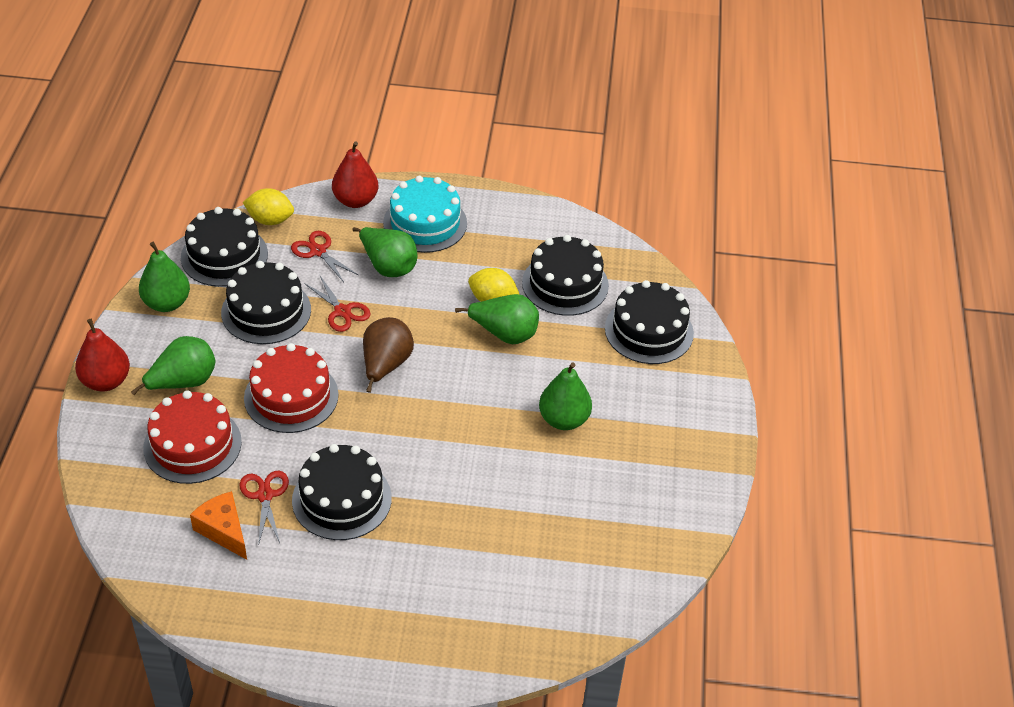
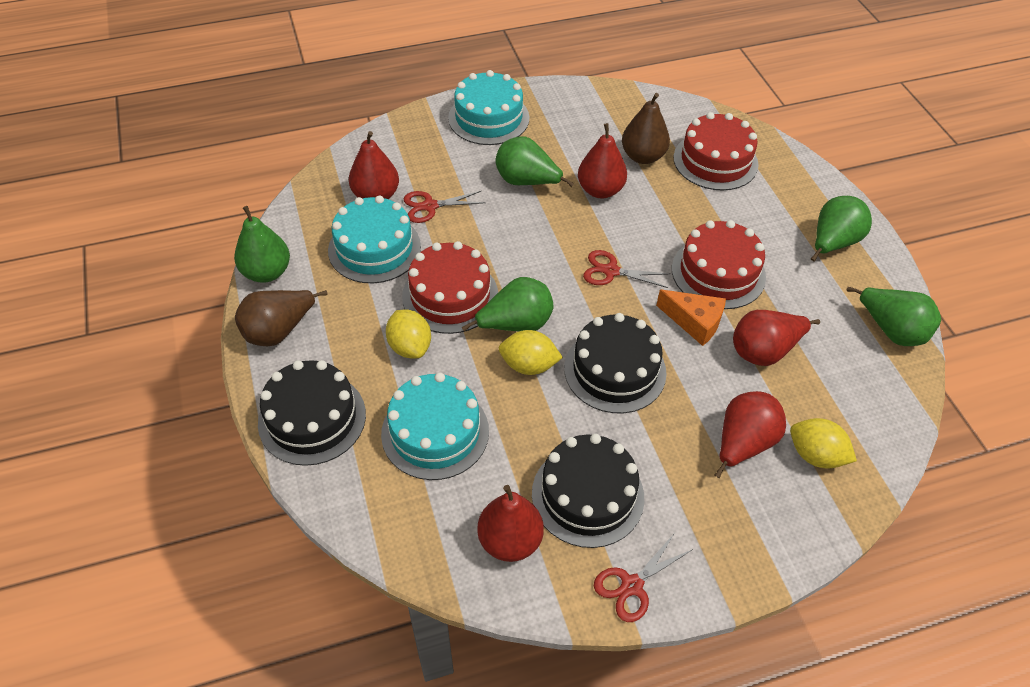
black cake: [181,207,268,287] [221,261,311,344] [292,444,392,540] [522,235,609,316] [605,280,694,364] = 5 -> [258,360,366,466] [532,434,644,548] [564,313,667,413] = 3
brown pear: [363,317,414,393] = 1 -> [235,290,328,346] [622,93,670,164] = 2
red cake: [143,390,242,484] [244,343,338,433] = 2 -> [402,241,498,334] [672,220,766,309] [674,112,759,191] = 3
red pear: [75,319,130,391] [332,141,378,208] = 2 -> [349,131,399,199] [477,485,544,562] [578,123,627,198] [715,391,786,478] [733,310,820,366] = 5
turquoise cake: [383,176,467,253] = 1 -> [328,196,421,283] [381,373,489,480] [448,70,529,145] = 3
yellow lemon: [243,188,294,225] [468,268,520,302] = 2 -> [386,309,431,359] [499,330,563,375] [790,418,857,469] = 3

